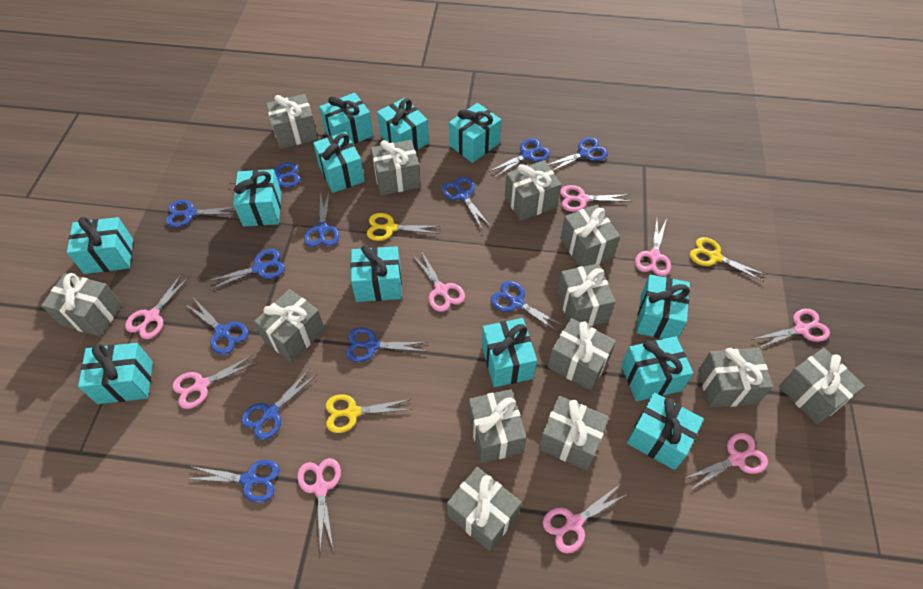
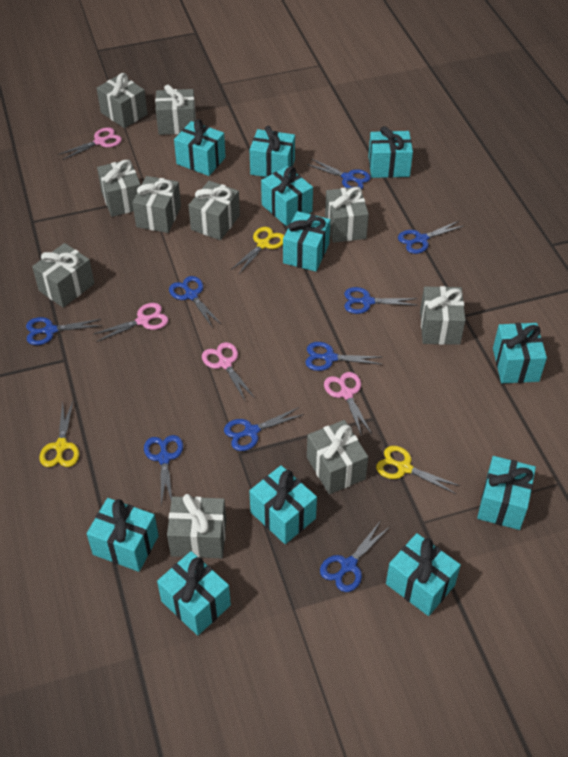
blue scissors: [166,200,237,227] [185,297,249,355] [188,460,280,503] [207,249,285,290] [229,162,300,191] [241,370,317,440] [304,190,339,247] [346,327,428,362] [442,177,491,229] [488,138,550,178] [491,281,565,334] [547,137,608,171] = 12 -> [26,317,102,345] [144,435,183,505] [169,276,221,328] [224,407,304,451] [305,342,383,371] [307,159,371,190] [320,522,389,592] [344,287,418,314] [398,221,463,254] = 9
grey gift: [41,273,122,336] [254,289,325,362] [266,94,318,149] [371,140,421,196] [447,467,522,551] [468,389,527,463] [505,160,561,221] [538,396,609,471] [548,318,616,391] [557,264,615,327] [560,205,620,267] [698,348,773,408] [779,348,865,425] = 13 -> [32,243,95,308] [97,73,148,128] [97,159,141,217] [132,176,181,233] [155,85,196,135] [167,494,226,558] [188,181,240,240] [307,420,368,494] [325,187,369,243] [420,286,466,345] = 10
pink scissors: [125,273,189,339] [173,354,258,409] [297,458,341,552] [413,251,465,312] [543,485,628,553] [560,185,632,212] [635,219,671,276] [684,433,768,489] [751,309,830,348] = 9 -> [58,127,122,160] [94,303,168,342] [202,342,255,400] [324,372,372,436] = 4
turquoise gift: [67,217,133,274] [78,343,153,404] [233,169,281,227] [313,132,365,193] [319,93,373,144] [350,245,402,302] [377,98,429,151] [449,103,501,163] [482,318,537,387] [621,336,693,401] [627,393,704,470] [636,275,690,339] = 12 -> [86,498,159,572] [157,551,231,636] [174,119,226,176] [249,465,317,544] [250,126,295,177] [261,166,313,226] [283,211,330,271] [368,126,413,178] [386,533,461,616] [477,456,536,530] [493,323,547,383] = 11

